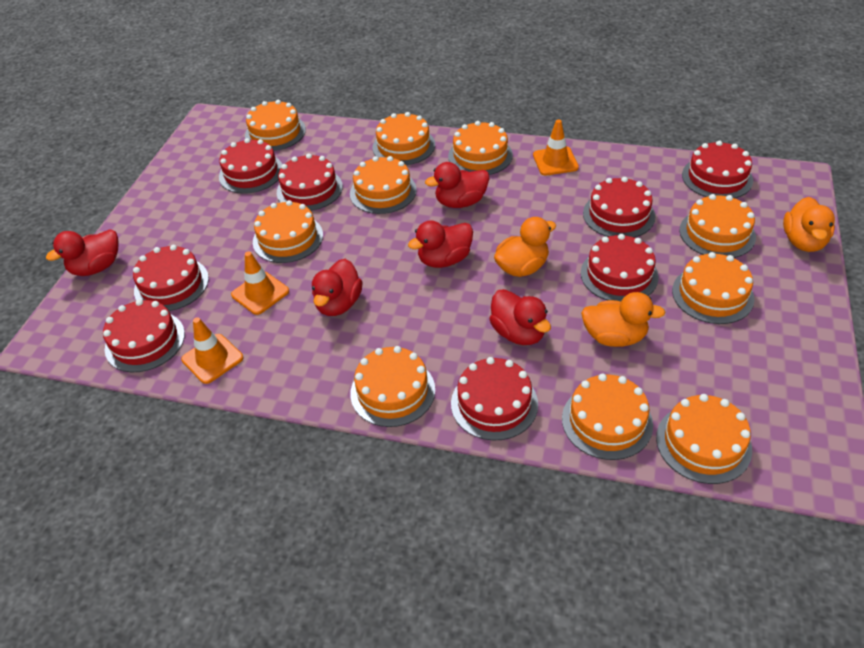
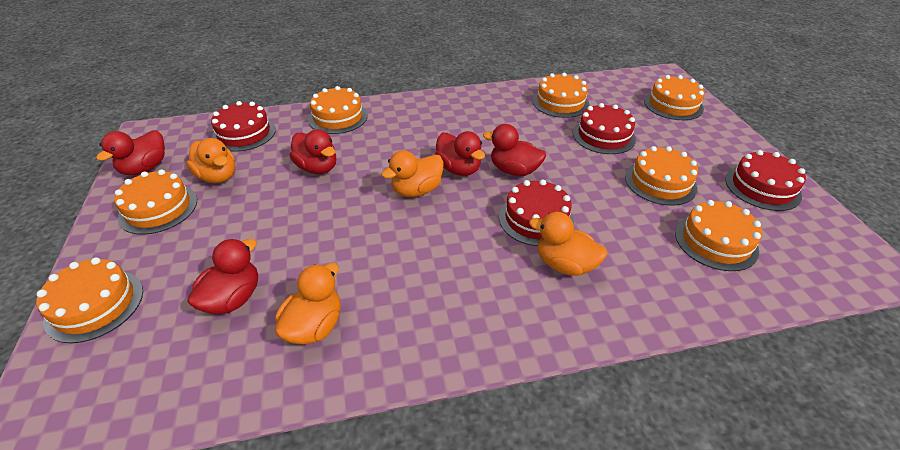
orange cake: [245,100,306,151] [253,200,323,263] [350,156,417,214] [350,346,435,427] [372,112,435,165] [448,121,513,175] [562,374,653,460] [656,394,752,484] [672,252,754,324] [680,194,756,258] = 10 -> [36,257,143,343] [114,169,197,235] [308,86,368,134] [532,73,589,118] [625,146,698,205] [644,75,705,120] [675,200,762,271] = 7
orange duck: [494,217,556,277] [581,292,666,347] [783,197,835,252] = 3 -> [186,138,236,183] [275,263,341,345] [381,150,444,197] [529,212,607,276] = 4
orange traffic cone: [181,317,243,384] [231,251,289,315] [533,119,579,176] = 3 -> none = 0
red cake: [103,299,185,372] [133,245,209,311] [219,138,282,194] [277,153,343,211] [451,357,538,441] [581,234,659,301] [583,177,655,237] [682,141,753,198] = 8 -> [211,101,276,152] [499,180,574,246] [573,103,636,154] [725,150,806,211] = 4

